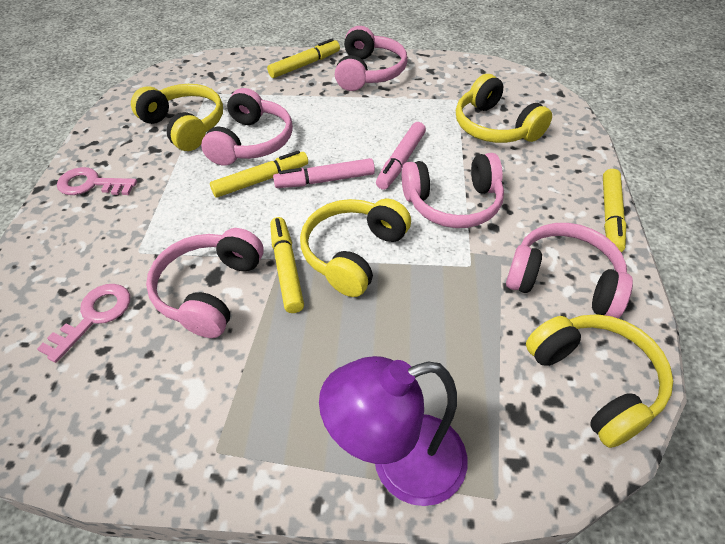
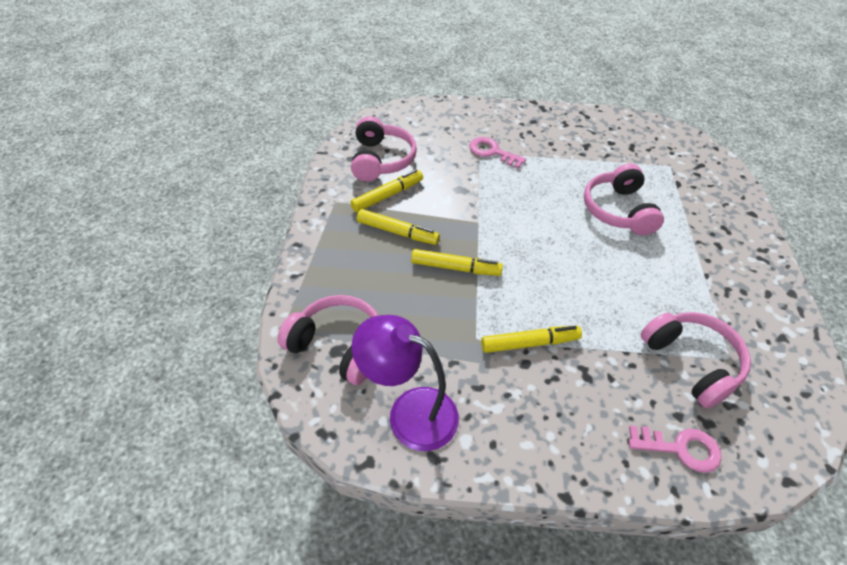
pink headphones: [146,228,264,338] [201,88,293,166] [335,26,407,91] [402,153,504,228] [506,223,633,319] = 5 -> [277,295,378,385] [351,116,417,181] [584,164,664,235] [641,312,751,408] = 4
pink marker: [273,158,375,188] [376,122,426,190] = 2 -> none = 0
yellow headphones: [131,84,223,151] [300,199,411,297] [456,74,552,143] [526,314,673,448] = 4 -> none = 0

